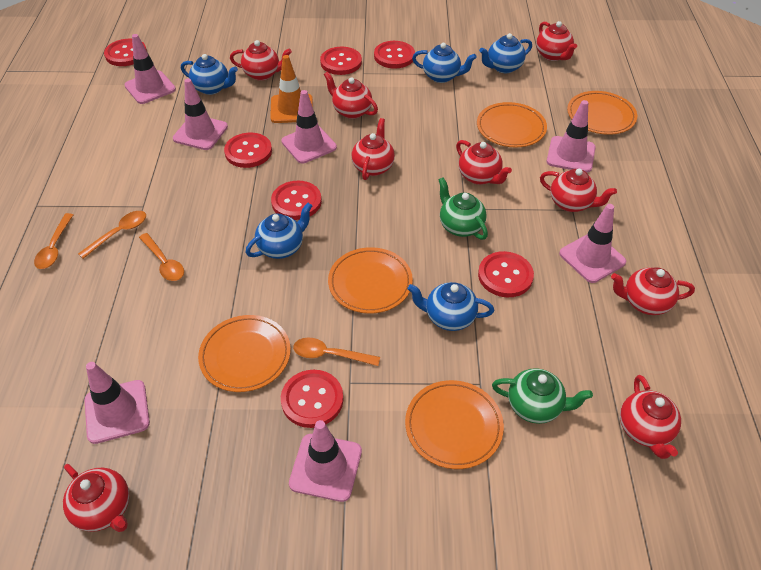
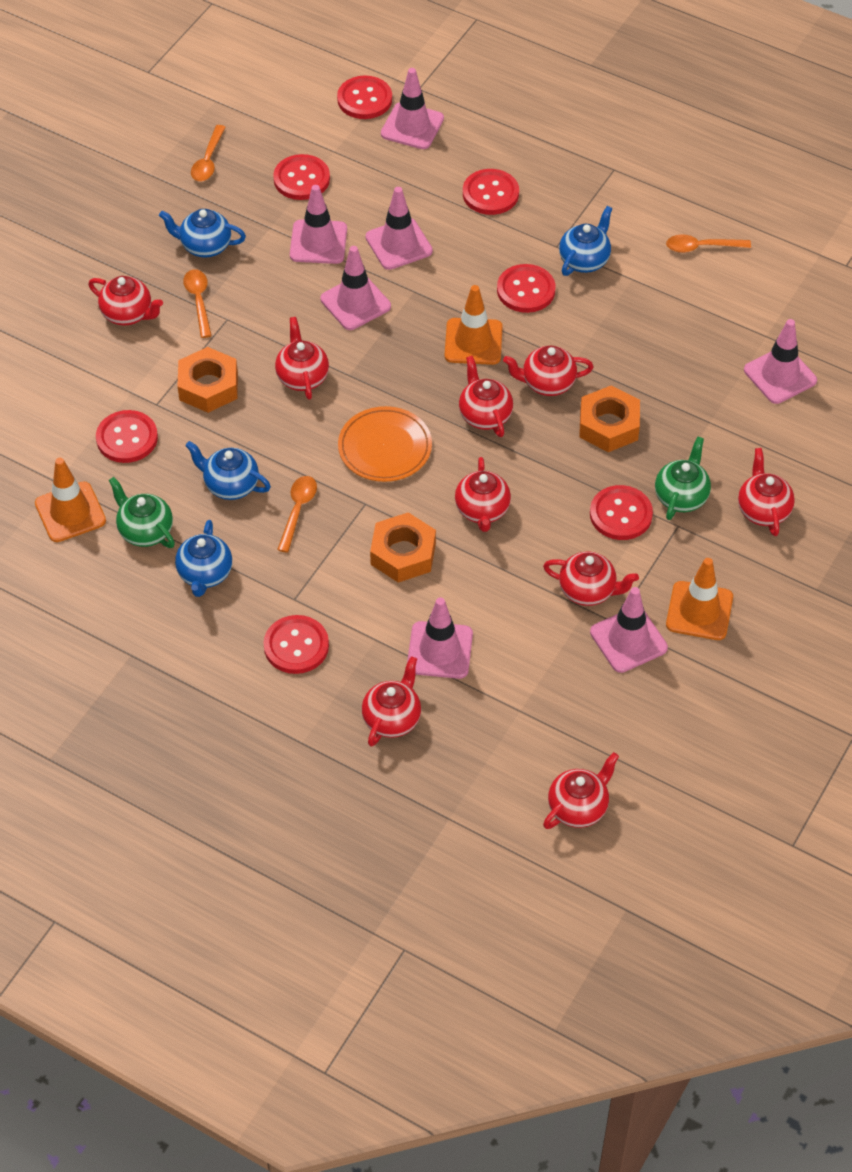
blue teapot: [181,54,238,95] [246,203,312,259] [408,282,494,331] [412,43,477,83] [479,33,532,73] = 5 -> [159,209,246,258] [175,520,232,597] [186,441,271,500] [559,206,613,276] = 4
orange nut: none = 0 -> [178,347,238,413] [370,512,436,583] [579,386,640,452] = 3
orange plate: [198,315,291,392] [328,247,413,314] [405,380,504,469] [477,102,547,148] [567,91,637,135] = 5 -> [338,406,432,482] = 1
orange traffic cone: [270,55,313,123] = 1 -> [35,458,106,542] [445,285,503,365] [666,558,733,640] = 3

